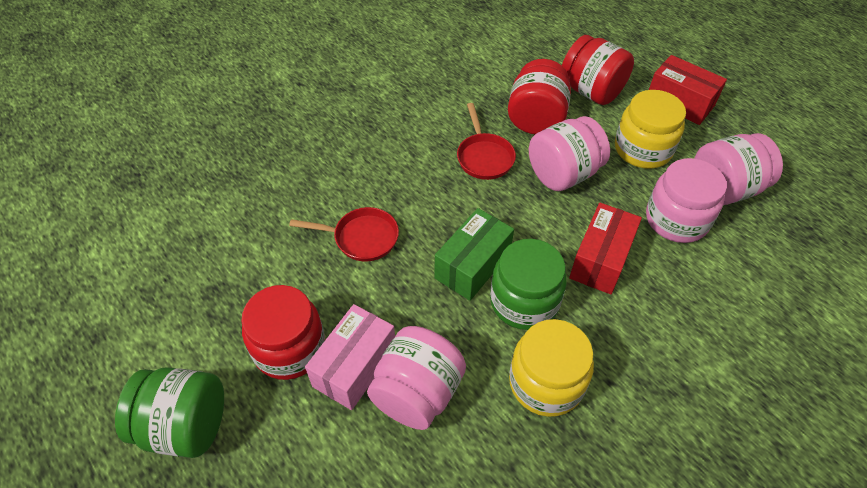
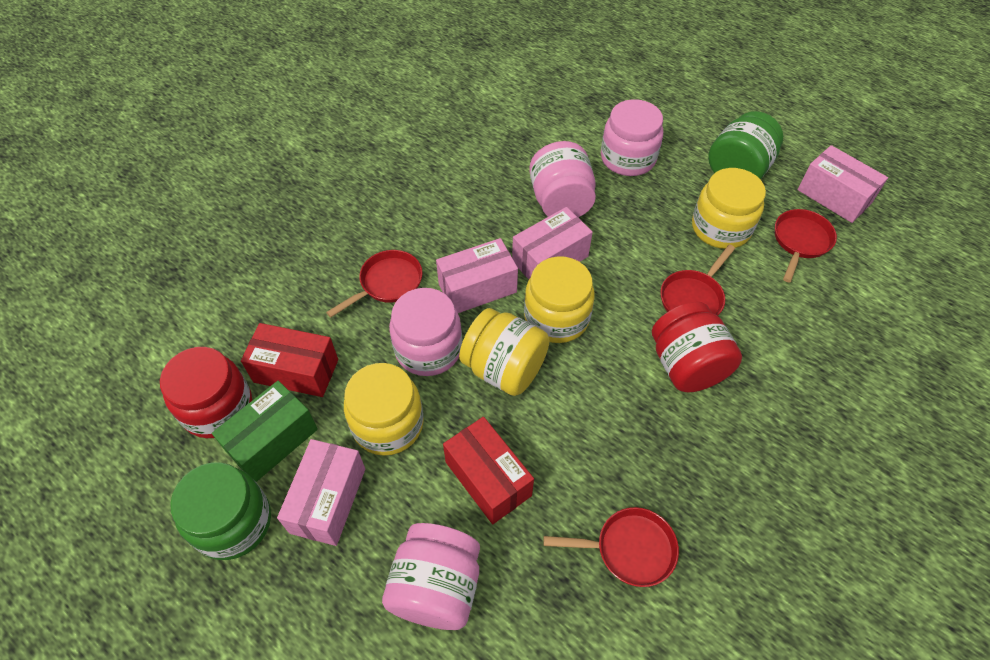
pink box: [305,304,395,410] = 1 -> [277,439,365,546] [436,238,518,313] [512,207,593,279] [797,145,888,223] = 4
red jar: [241,285,325,380] [508,59,571,134] [562,35,634,105] = 3 -> [160,347,252,438] [652,302,742,393] = 2
red pan: [289,207,399,262] [457,103,516,180] = 2 -> [326,250,422,318] [543,507,679,587] [660,244,735,316] [775,209,837,283] = 4
yellow jar: [509,319,594,417] [615,90,686,169] = 2 -> [344,363,424,456] [459,308,550,396] [524,256,595,343] [692,168,766,249] = 4

